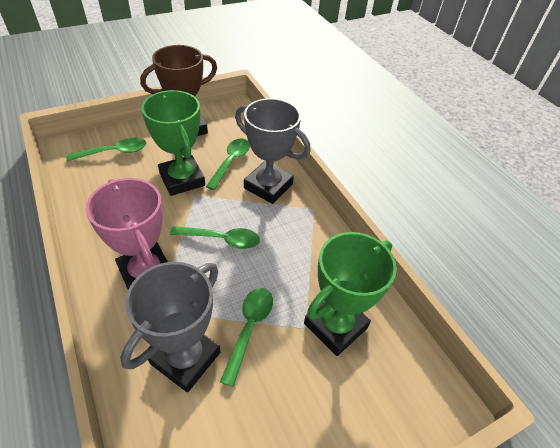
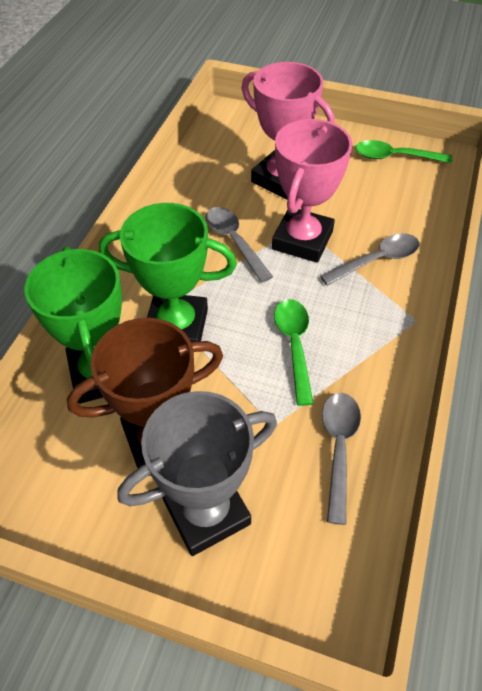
green spoon: [66,138,147,161] [170,226,260,249] [206,138,250,190] [220,288,273,387] = 4 -> [274,299,314,406] [355,140,452,163] = 2
grey spoon: none = 0 -> [205,207,273,283] [320,233,419,286] [322,393,361,525] = 3
grey trophy: [120,262,220,392] [235,98,310,204] = 2 -> [117,391,277,556] = 1
pink trophy: [86,178,168,289] = 1 -> [242,62,335,200] [272,119,352,263] = 2

